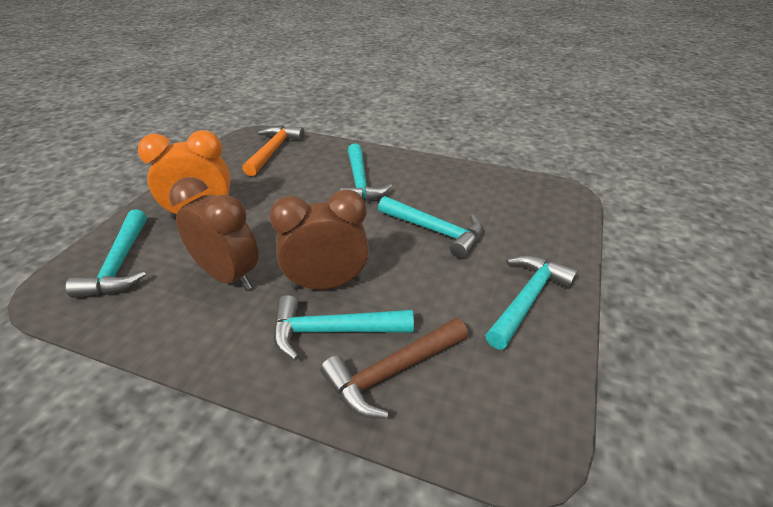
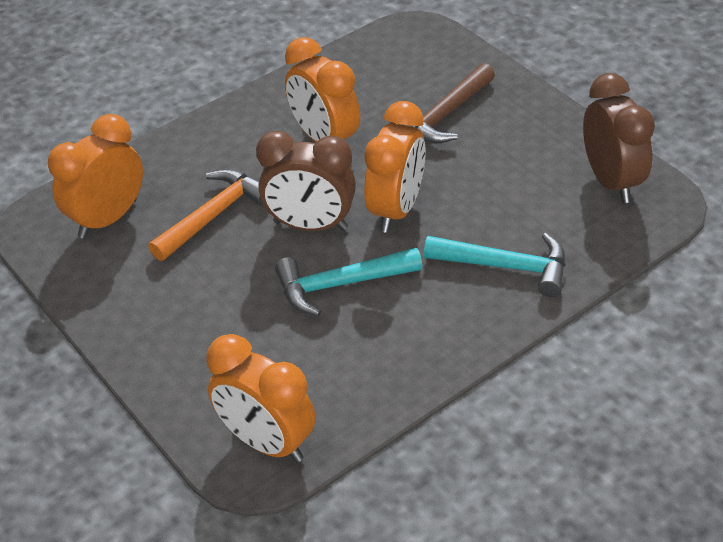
orange clock: [138,130,231,219] = 1 -> [48,114,143,239] [206,334,315,462] [285,37,360,142] [364,101,426,233] = 4
turquoise hammer: [66,209,147,298] [273,295,414,361] [340,143,392,202] [378,196,483,258] [485,255,578,349] = 5 -> [275,248,422,316] [424,233,566,297] = 2

